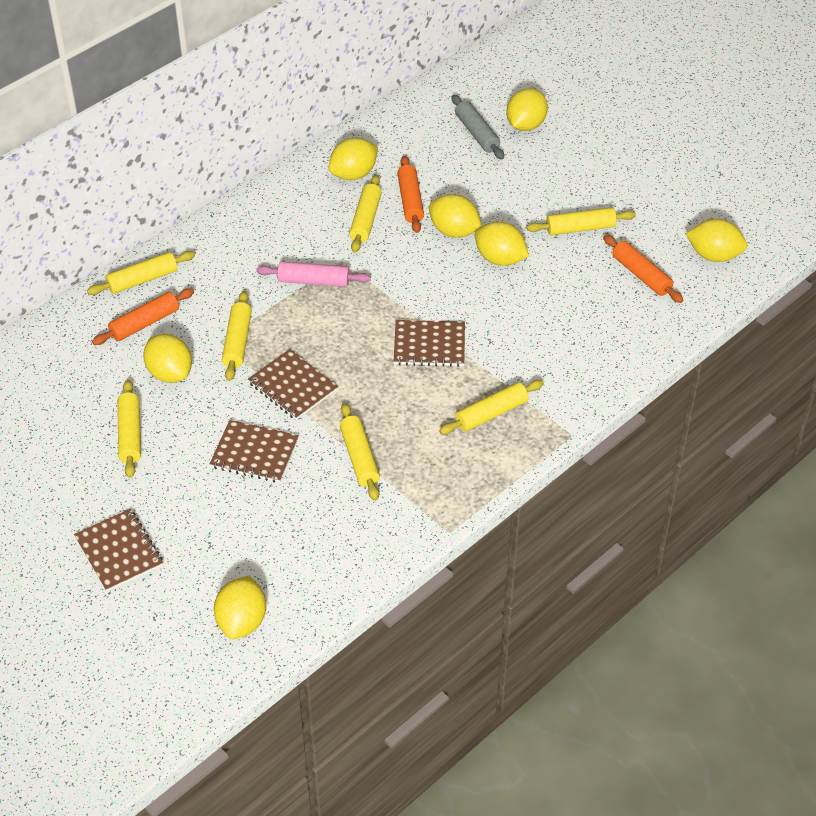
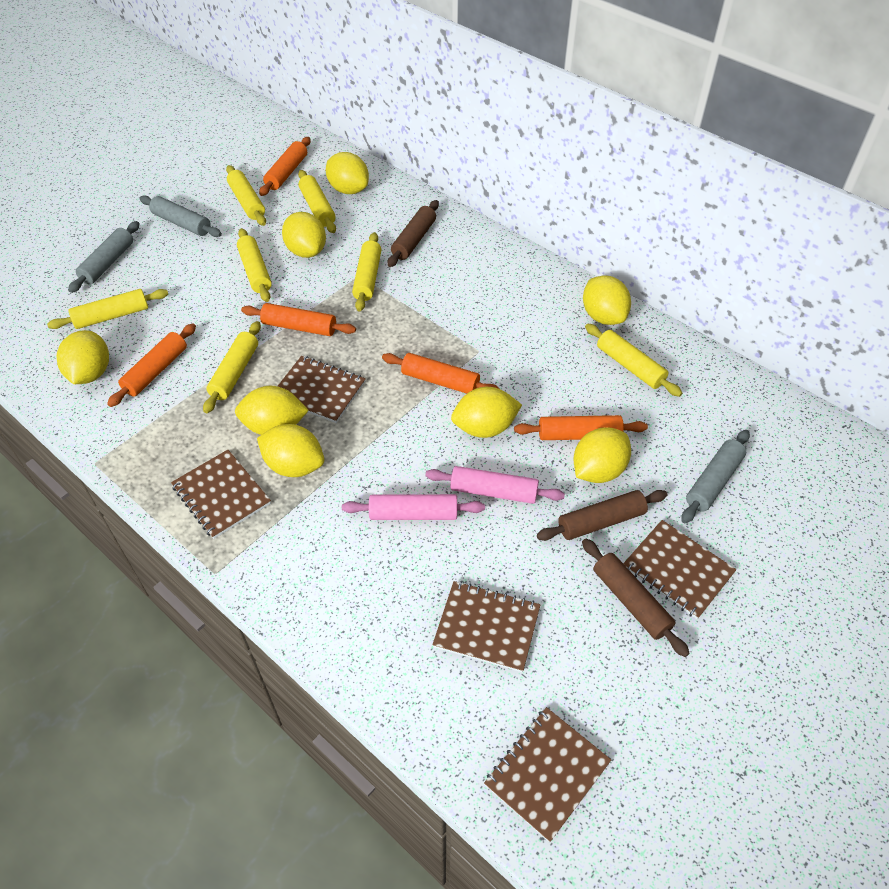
brown notebook: [74,509,163,592] [210,420,299,483] [248,349,338,420] [394,320,465,367] = 4 -> [171,450,271,539] [278,356,365,423] [432,581,540,672] [484,707,611,842] [623,520,736,619] = 5
brown rolling pin: none = 0 -> [387,200,439,267] [537,490,667,541] [582,539,690,657] = 3
grey rolling pin: [452,95,504,160] = 1 -> [68,221,140,293] [139,195,222,237] [681,430,750,524] = 3
orange rolling pin: [92,288,194,345] [397,156,424,233] [603,235,683,303] = 3 -> [107,323,196,407] [241,303,356,336] [259,137,310,196] [382,353,500,394] [514,415,648,440] = 5
pink rolling pin: [256,261,371,287] = 1 -> [342,494,485,520] [425,466,565,504] = 2
yellow lemon: [143,334,192,383] [214,576,266,639] [329,138,378,180] [429,194,482,238] [474,222,529,266] [506,88,548,131] [685,219,747,262] = 7 -> [57,330,109,384] [235,386,309,435] [257,424,324,477] [282,212,326,258] [326,152,369,194] [451,387,522,438] [573,427,631,483] [583,275,631,325] = 8

